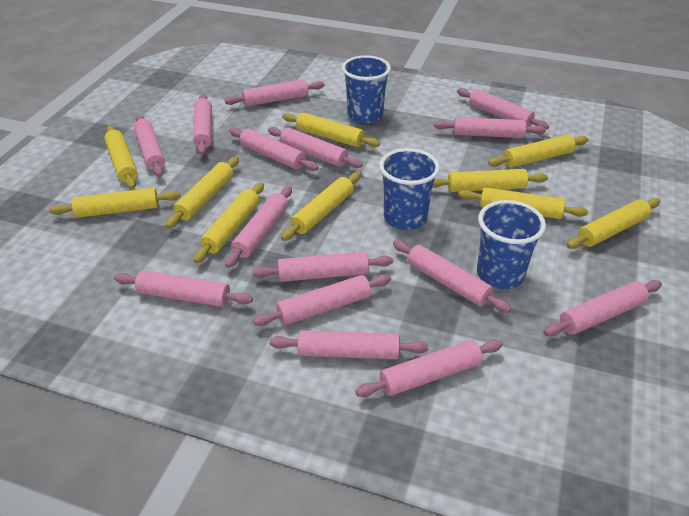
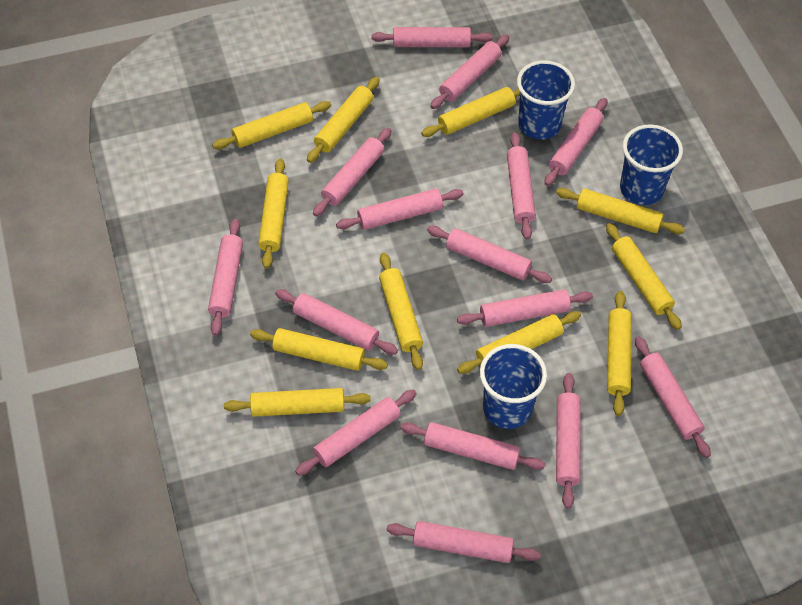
yellow rolling pin: [49,188,181,218] [104,125,138,189] [165,156,239,228] [193,183,264,263] [281,172,361,241] [282,112,380,147] [432,169,548,192] [458,187,588,219] [488,135,589,168] [567,198,660,249] = 10 -> [212,101,331,150] [224,388,371,417] [250,328,388,371] [258,158,289,269] [307,77,380,163] [379,253,423,370] [421,87,520,137] [457,311,581,374] [556,188,685,234] [606,223,682,330] [607,291,632,416] = 11

